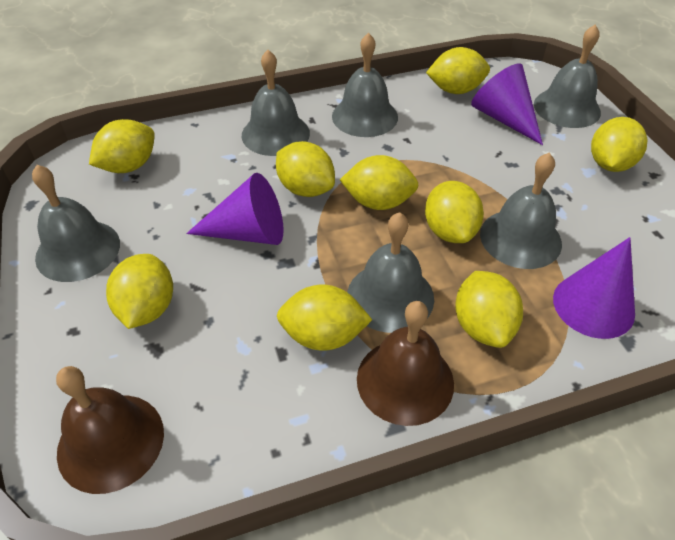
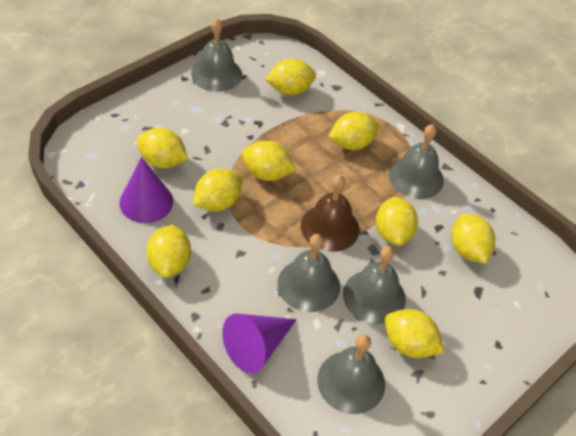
brown bell: [56,366,164,494] [357,301,454,426] = 2 -> [300,175,360,252] = 1
grey bell: [32,165,120,282] [242,50,310,156] [332,33,398,137] [347,212,434,333] [480,153,562,269] [534,24,601,128] = 6 -> [191,18,242,92] [277,234,340,312] [317,334,385,414] [343,246,406,324] [388,124,444,199] = 5
purple cone: [186,173,284,245] [471,63,543,145] [553,237,635,339] = 3 -> [120,157,173,223] [222,313,297,373] = 2

